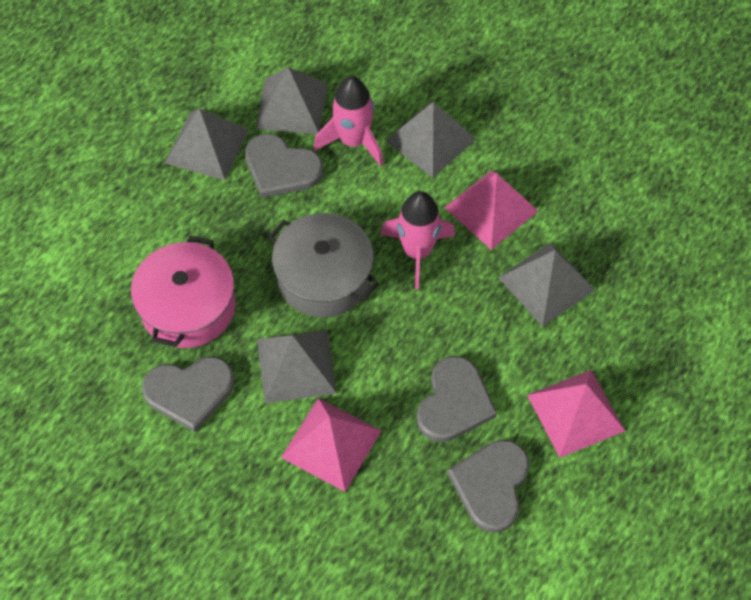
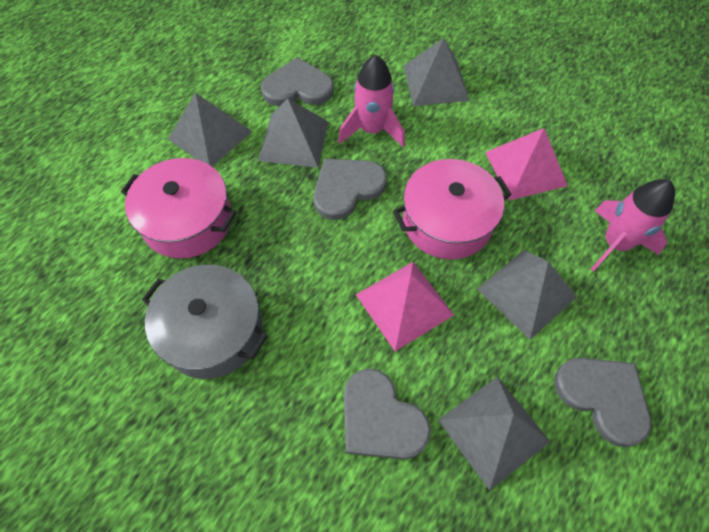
pink pot: [131,236,236,348] = 1 -> [121,158,237,259] [393,159,512,260] = 2
pink pyramid: [281,398,381,492] [444,170,538,250] [527,370,625,458] = 3 -> [356,262,454,351] [485,128,568,200] = 2

